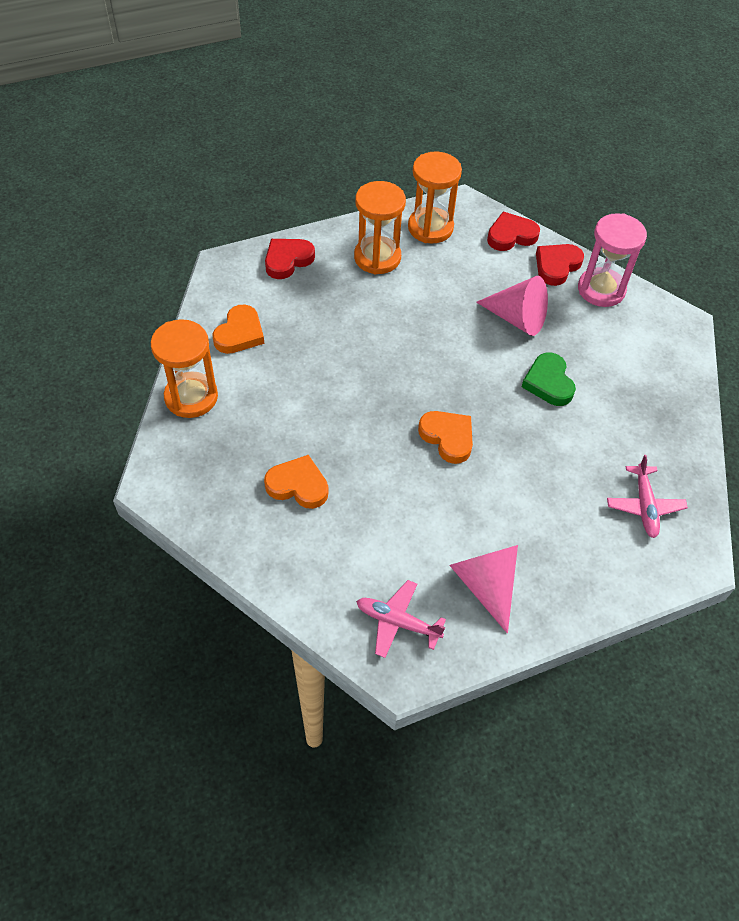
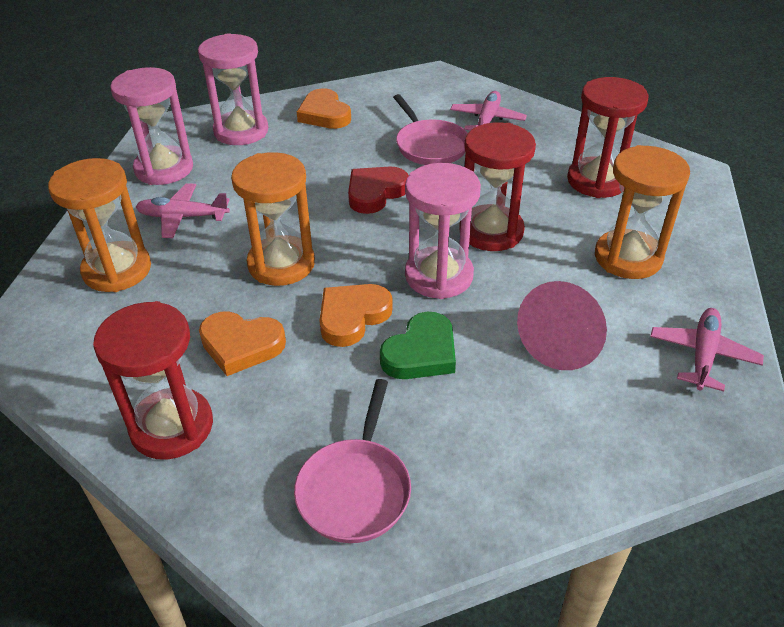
pink cone: [449,545,518,634] [476,276,548,336] = 2 -> [517,281,607,370] = 1
pink hourglass: [578,213,647,307] = 1 -> [110,67,193,185] [198,33,268,145] [405,163,481,299] = 3
pink pan: none = 0 -> [294,379,411,543] [393,94,468,165] = 2
pink plane: [356,580,446,658] [607,455,688,538] = 2 -> [136,183,230,238] [450,91,527,131] [650,308,764,391] = 3
red heart: [265,239,315,279] [487,212,540,251] [536,244,584,286] = 3 -> [348,166,409,214] = 1
red hourglass: none = 0 -> [93,301,213,460] [459,123,536,251] [567,77,649,198] = 3

